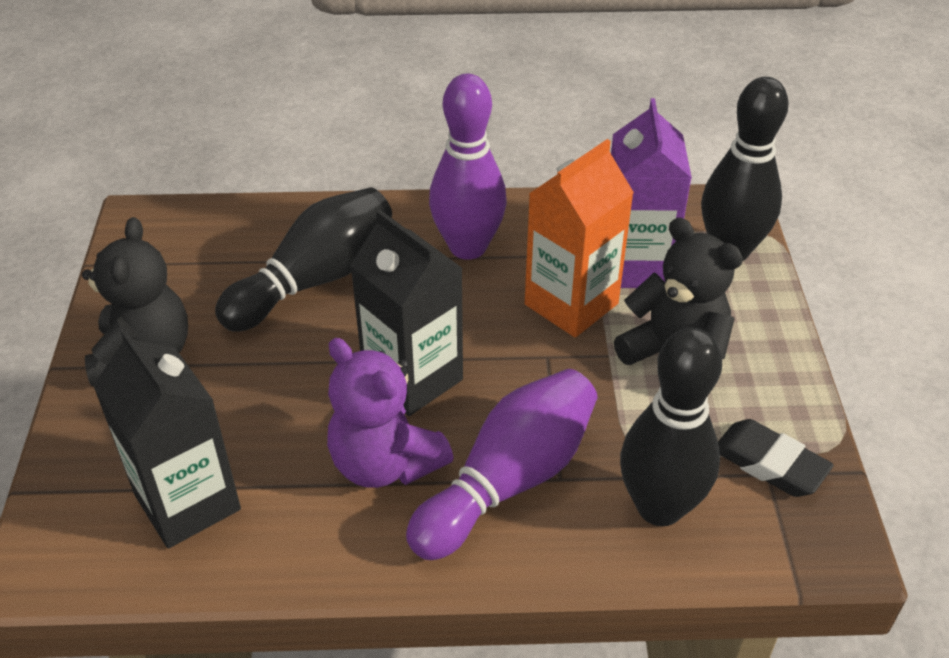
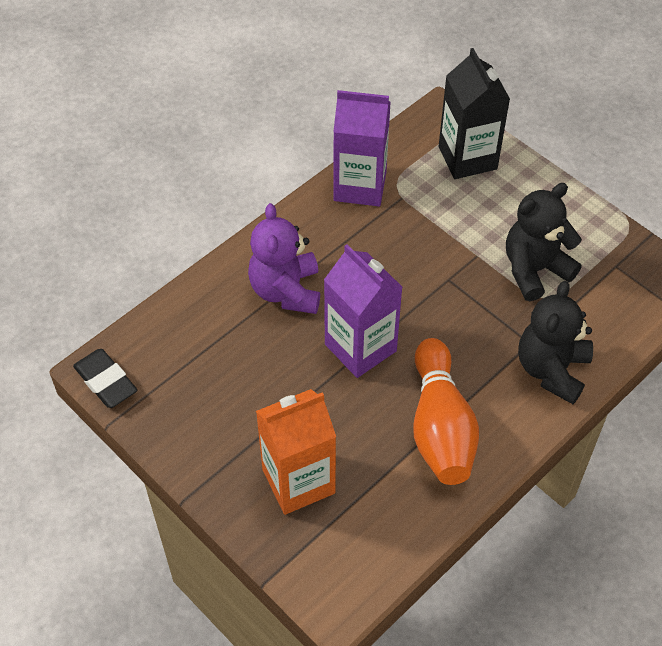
black bowling pin: [215,187,392,332] [620,328,722,526] [701,77,789,261] = 3 -> none = 0
black carton: [93,328,241,548] [350,209,463,416] = 2 -> [439,48,510,179] = 1
orange bowling pin: none = 0 -> [413,338,479,485] = 1
purple bowling pin: [406,369,597,560] [429,74,507,260] = 2 -> none = 0
purple carton: [611,98,692,288] = 1 -> [324,244,403,378] [333,90,391,206] = 2

